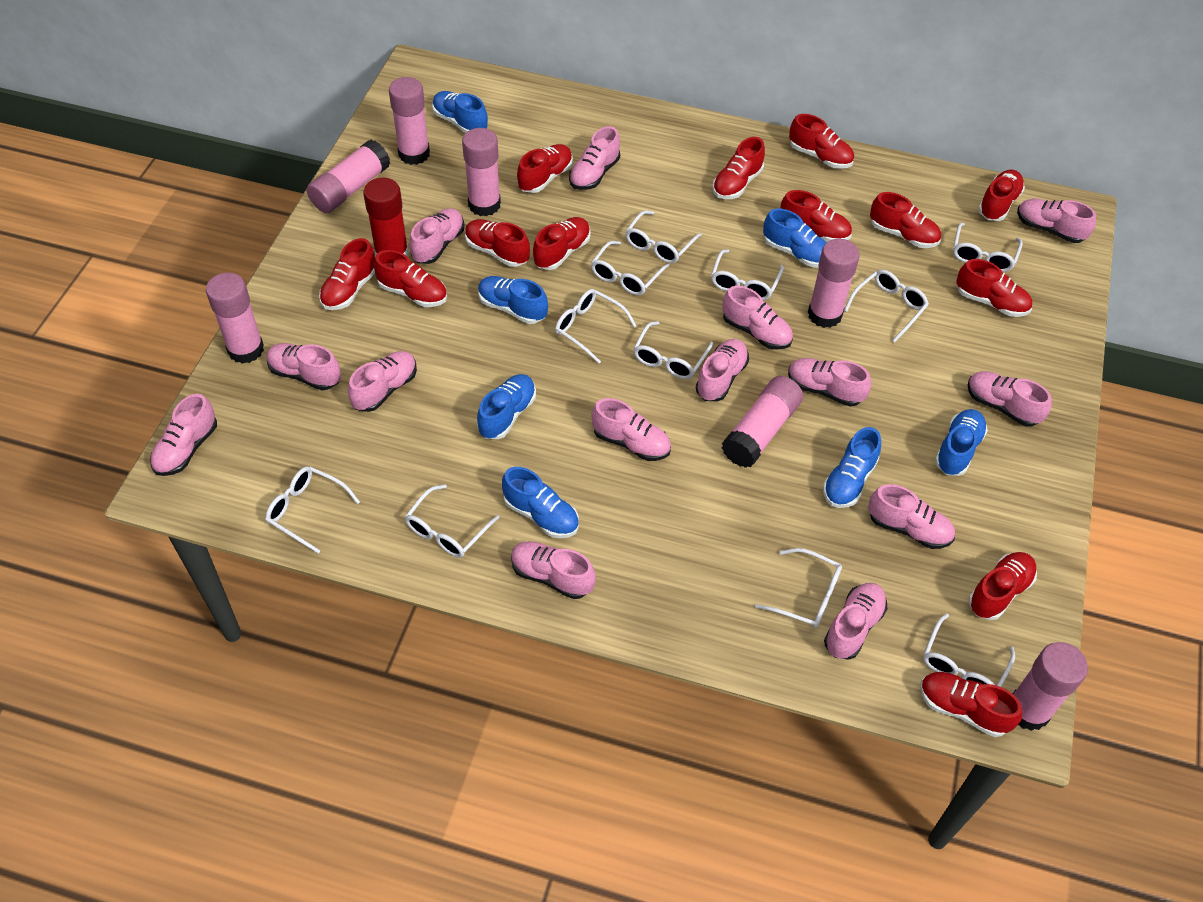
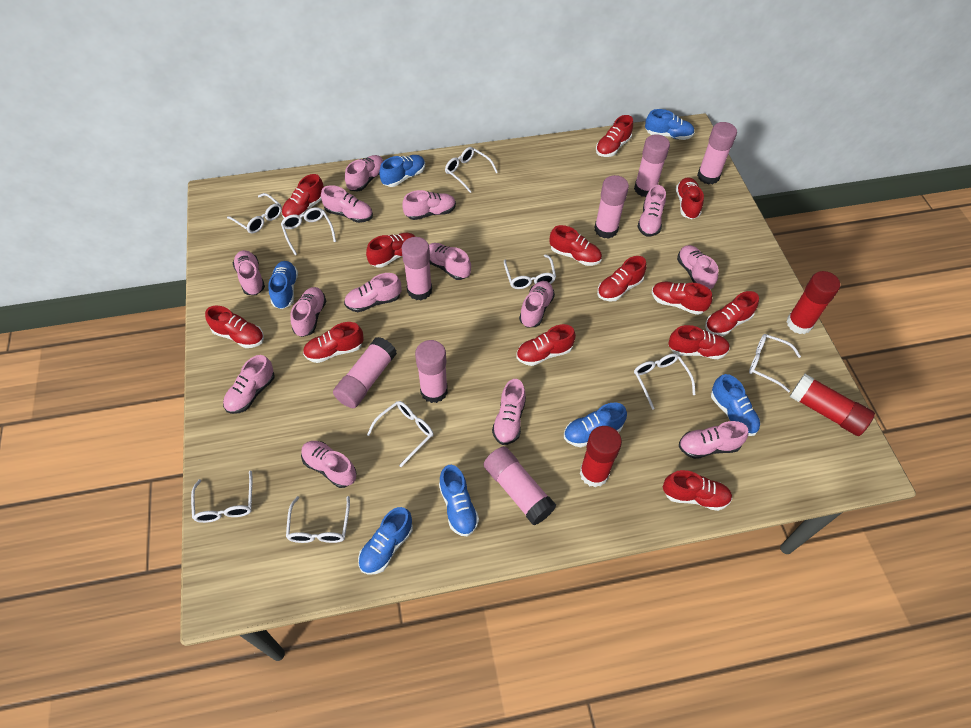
red glue stick: [363,177,409,257] = 1 -> [580,426,622,487] [786,271,840,334] [790,374,875,436] = 3
white glasses: [265,466,360,553] [405,484,499,558] [555,289,636,364] [591,241,669,295] [625,210,702,263] [633,321,713,379] [711,249,784,300] [755,548,842,628] [844,270,929,342] [923,613,1015,687] [953,223,1023,272] = 11 -> [191,471,252,523] [227,193,282,233] [281,207,336,255] [286,496,350,543] [367,401,434,467] [445,147,498,193] [504,254,556,289] [634,353,695,410] [749,334,801,392] = 9

